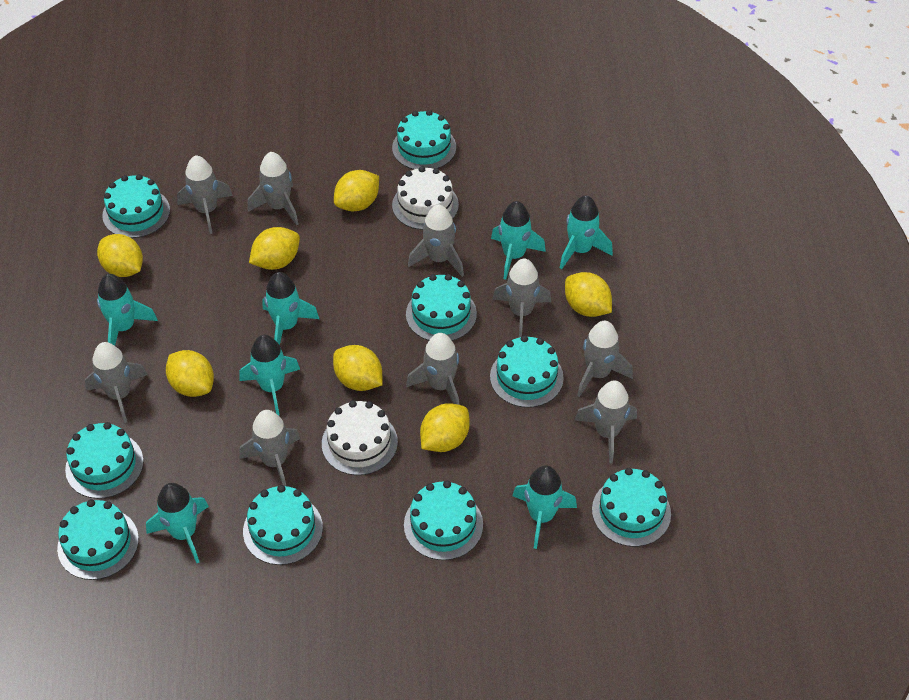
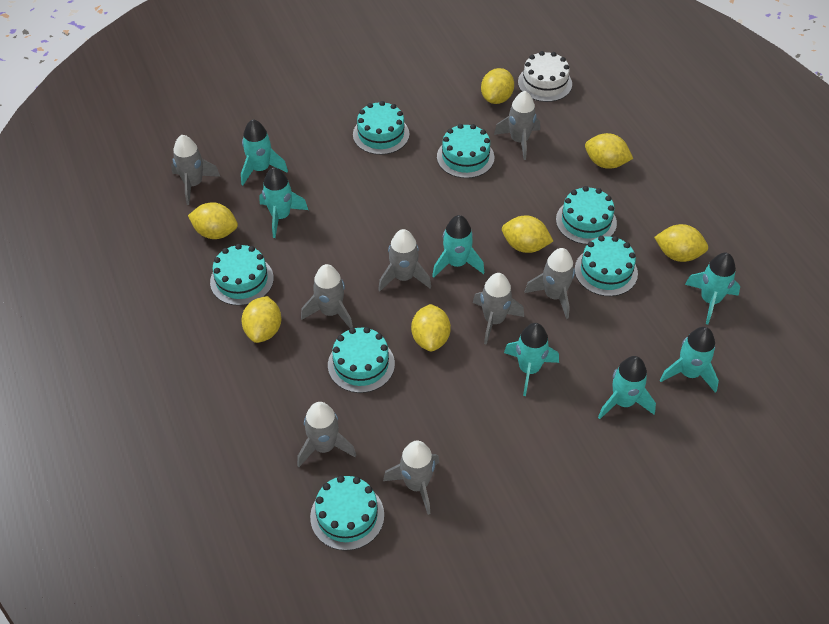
grey rocket: [85,342,147,423] [177,155,233,234] [239,410,300,486] [248,152,298,226] [406,333,459,405] [408,205,464,277] [493,259,551,338] [575,381,637,463] [577,321,633,397] = 9 -> [171,135,220,205] [297,402,356,467] [301,264,353,328] [378,229,431,291] [383,441,439,515] [473,273,524,345] [494,91,540,160] [524,248,575,319] = 8
turquoise cake: [57,499,139,580] [65,422,144,499] [102,174,170,238] [243,485,323,565] [392,110,456,170] [404,481,483,560] [406,274,477,341] [490,335,564,408] [592,468,671,547] = 9 -> [210,244,274,306] [310,476,384,551] [328,327,395,393] [353,101,409,155] [437,124,494,178] [556,186,617,244] [575,236,638,296] = 7
white cake: [322,400,398,475] [392,166,459,230] = 2 -> [518,51,572,102] = 1

